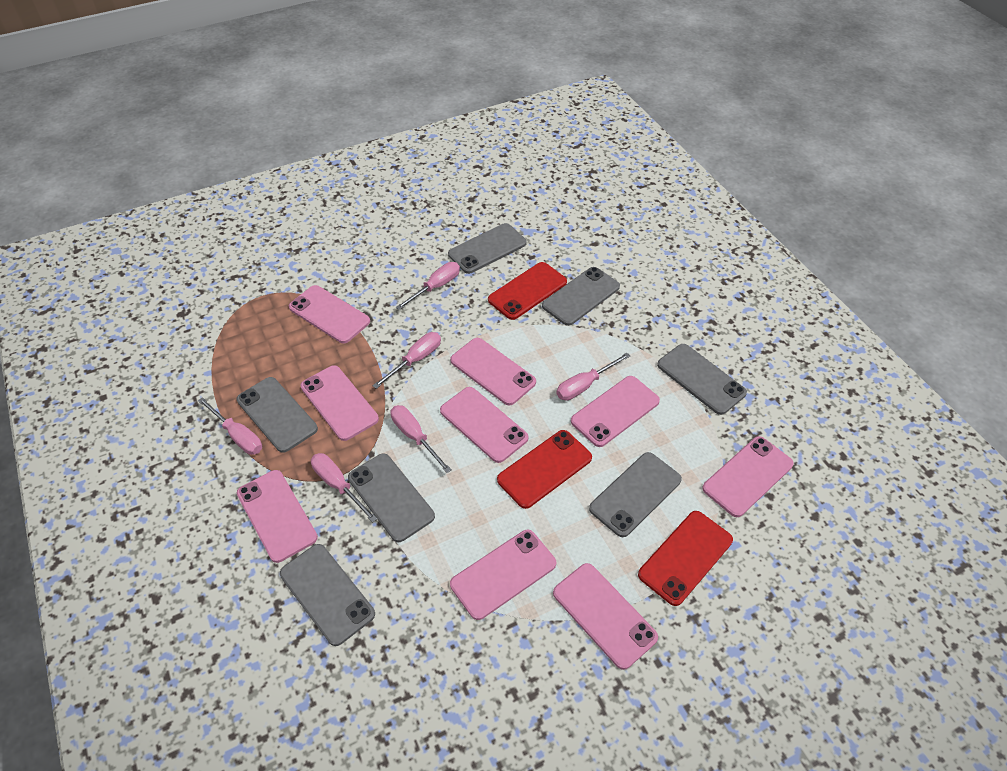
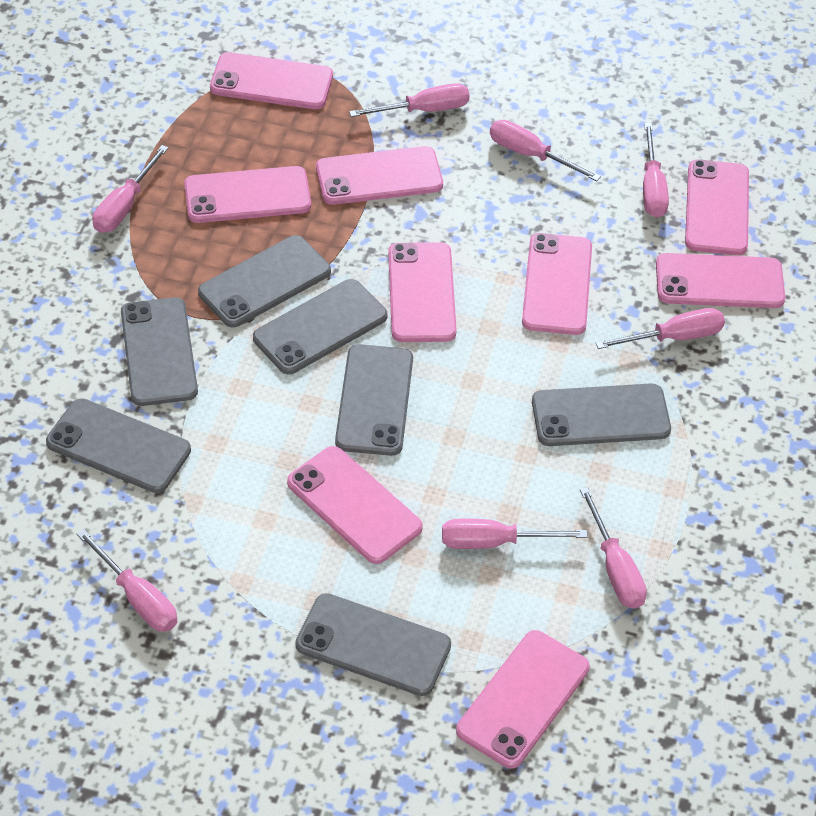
pink screwdriver: [198,397,262,455] [311,453,377,522] [373,332,441,389] [390,405,451,473] [396,262,460,310] [556,353,630,401] = 6 -> [76,529,177,632] [92,145,169,233] [349,83,470,117] [442,519,588,549] [490,120,601,181] [580,487,647,608] [596,308,725,349] [643,123,669,218] = 8
red phone: [488,262,567,320] [497,430,592,509] [638,511,733,606] = 3 -> none = 0

